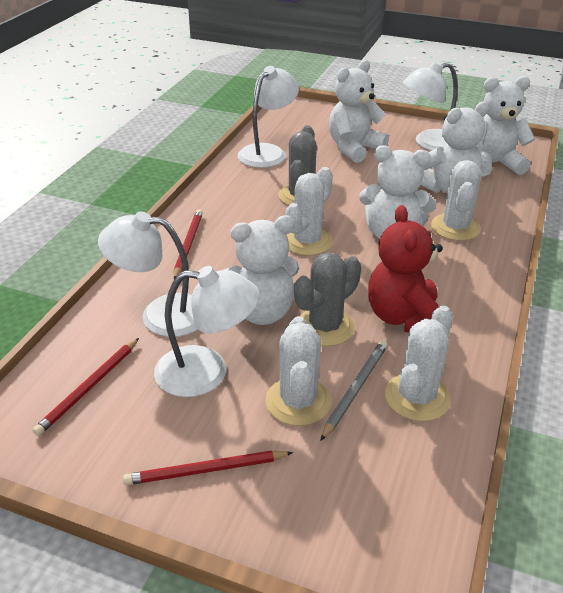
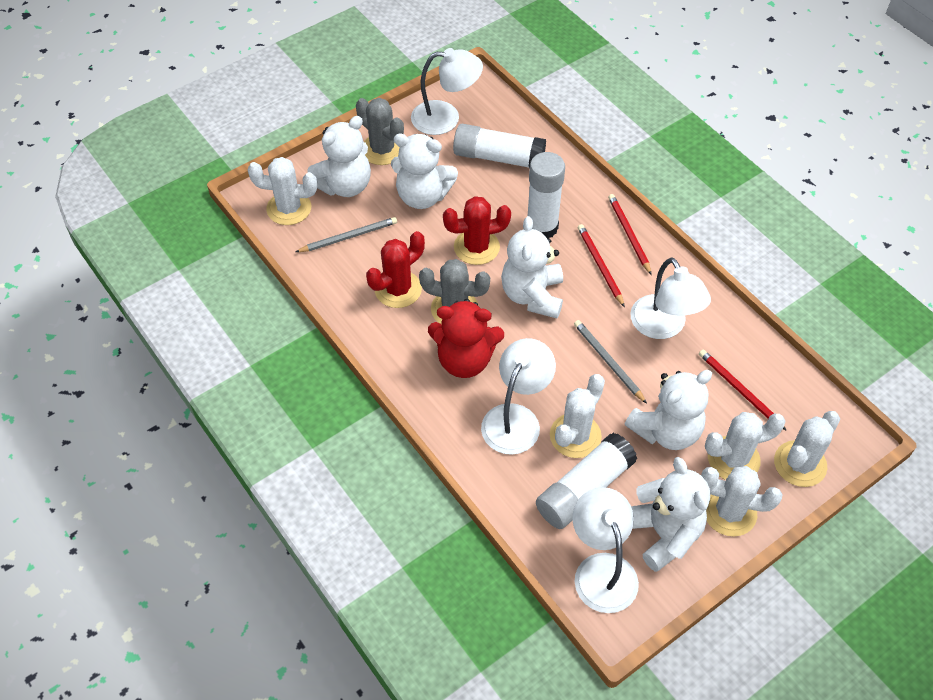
grey pencil: [320,340,388,441] = 1 -> [296,217,397,252] [574,320,647,404] = 2
red cactus: none = 0 -> [366,231,425,308] [443,196,511,265] = 2
white cactus: [265,316,331,426] [285,167,333,256] [385,305,453,422] [431,160,482,241] = 4 -> [248,157,317,225] [550,374,605,458] [701,466,782,537] [705,412,786,480] [774,411,840,487] = 5
white glue stick: none = 0 -> [453,124,546,168] [528,152,565,238] [536,433,637,529] = 3

